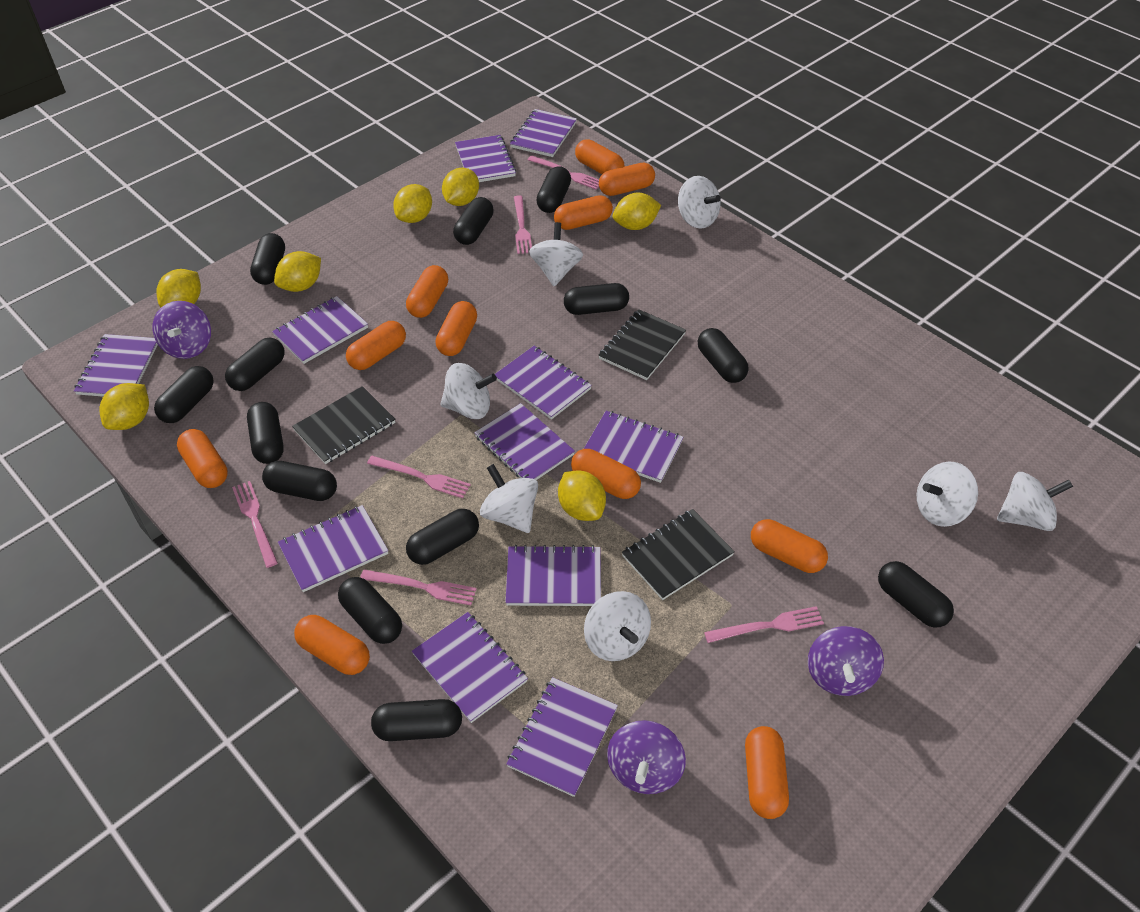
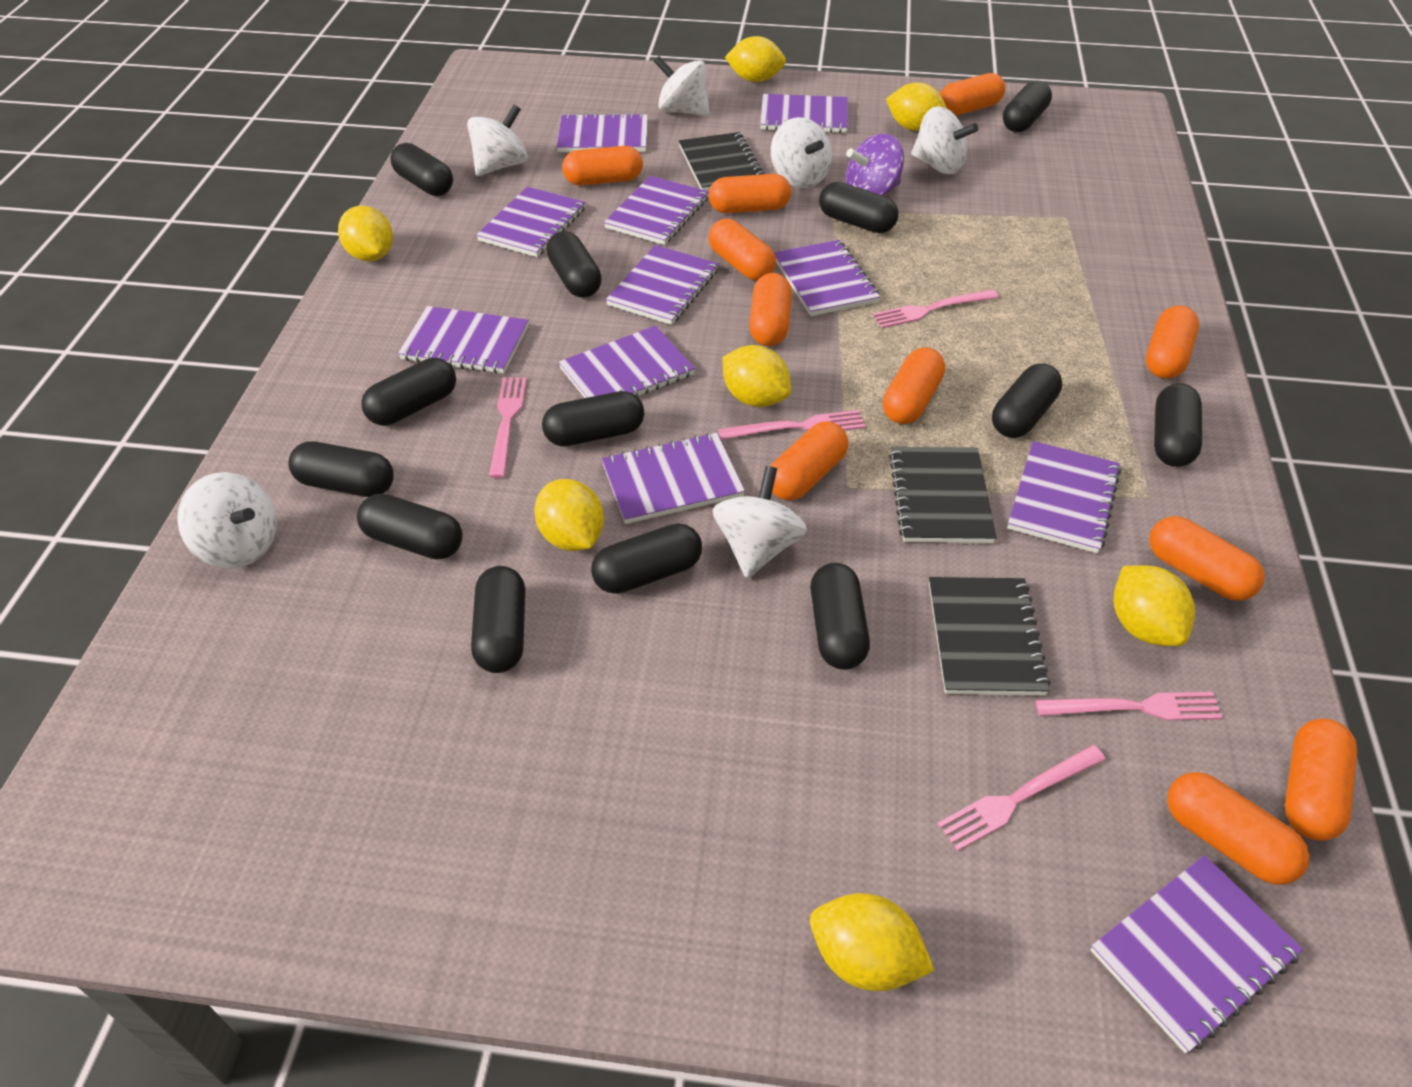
pink fork: [232,481,278,568] [360,569,477,605] [367,456,471,498] [514,195,532,254] [528,155,599,190] [704,606,824,643] = 6 -> [489,377,527,478] [718,410,865,440] [873,290,999,328] [937,745,1106,851] [1035,692,1223,721] = 5
purple spinning top: [152,301,211,359] [607,720,686,794] [808,626,884,696] = 3 -> [846,133,904,196] = 1
white spinning top: [440,363,497,419] [480,464,538,533] [529,222,583,286] [584,591,651,661] [678,176,721,229] [917,461,978,527] [997,472,1073,531] = 7 -> [177,472,277,569] [467,105,527,176] [654,56,710,116] [712,466,807,578] [771,117,832,188] [911,106,978,174] = 6

